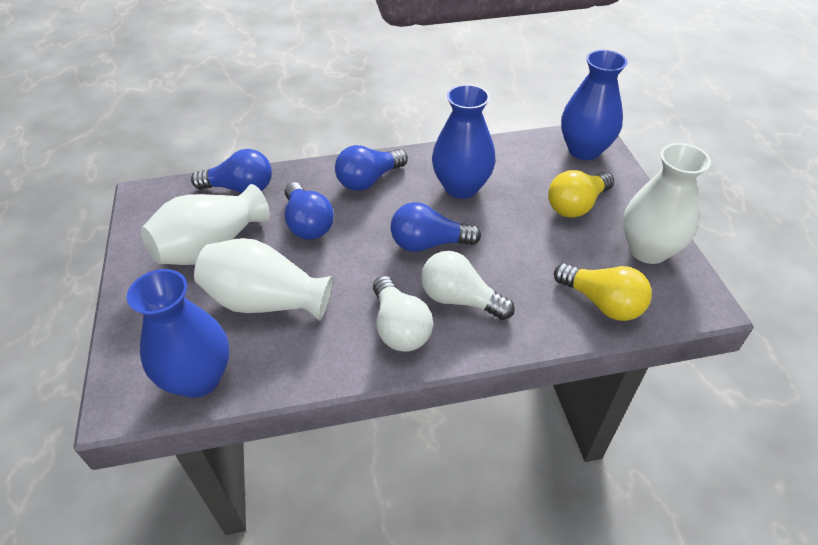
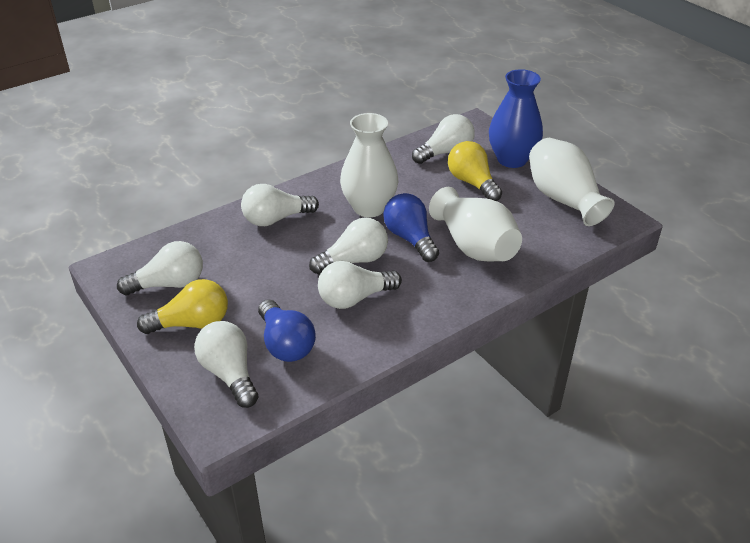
blue light bulb: [191,149,272,193] [285,182,334,240] [335,145,408,191] [391,202,481,252] = 4 -> [258,299,316,362] [383,193,439,262] = 2
blue vase: [127,269,229,398] [432,84,496,199] [561,50,627,160] = 3 -> [489,69,543,168] = 1
white light bulb: [373,276,433,352] [421,251,515,320] = 2 -> [117,241,203,295] [194,321,258,408] [241,184,319,226] [309,217,388,274] [318,261,402,309] [412,114,475,164] = 6

